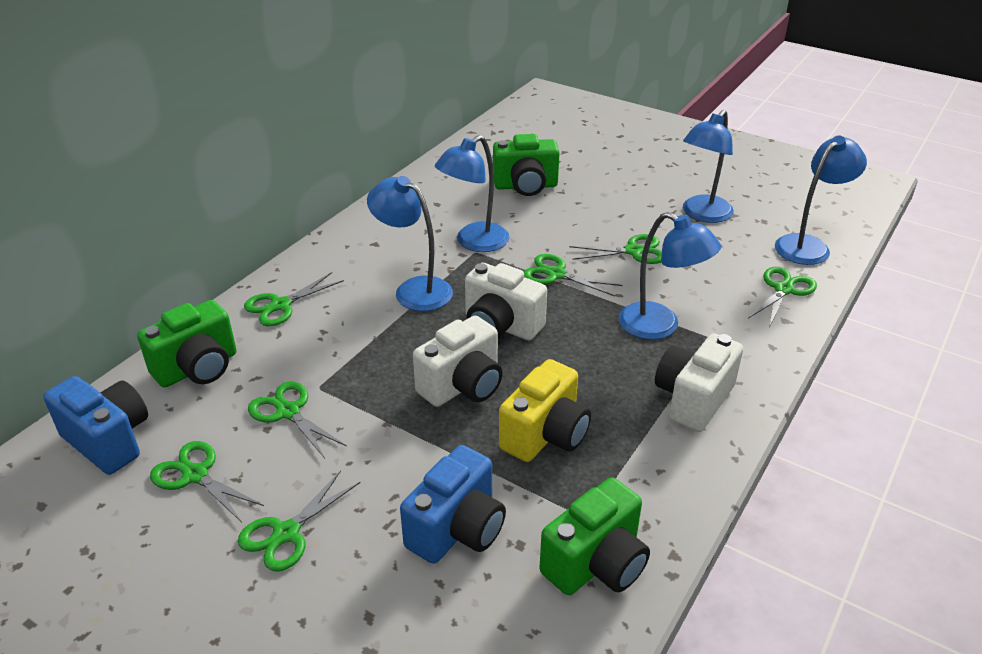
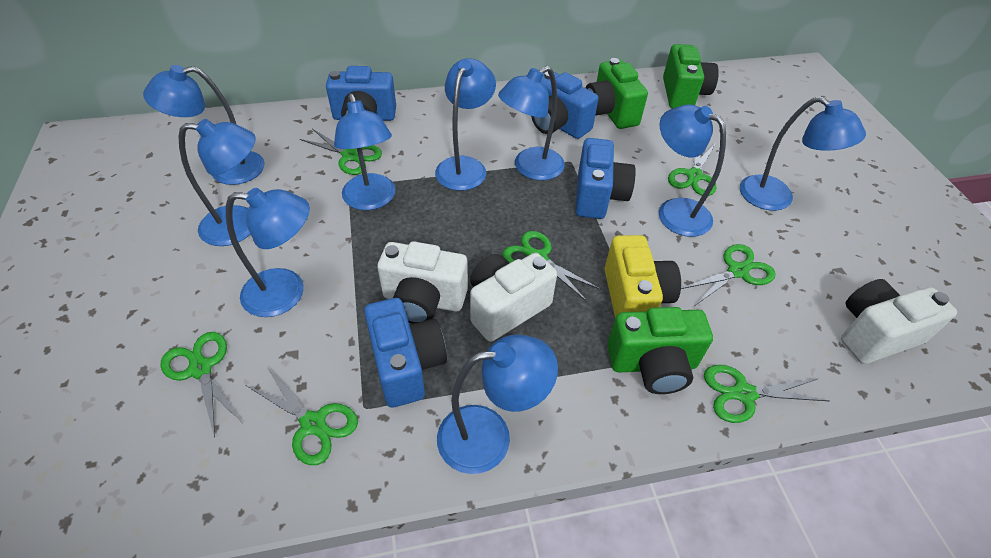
blue camera: [43,376,148,475] [400,445,506,564] = 2 -> [326,66,396,121] [364,298,447,408] [531,72,598,139] [575,138,636,219] = 4
blue lamp: [367,176,453,311] [435,135,509,252] [619,212,721,339] [683,110,734,223] [775,136,867,265] = 5 -> [143,65,265,185] [178,119,256,246] [226,188,310,317] [334,93,395,210] [435,58,496,191] [437,334,558,474] [498,66,565,180] [659,104,726,237] [740,96,866,211] = 9

